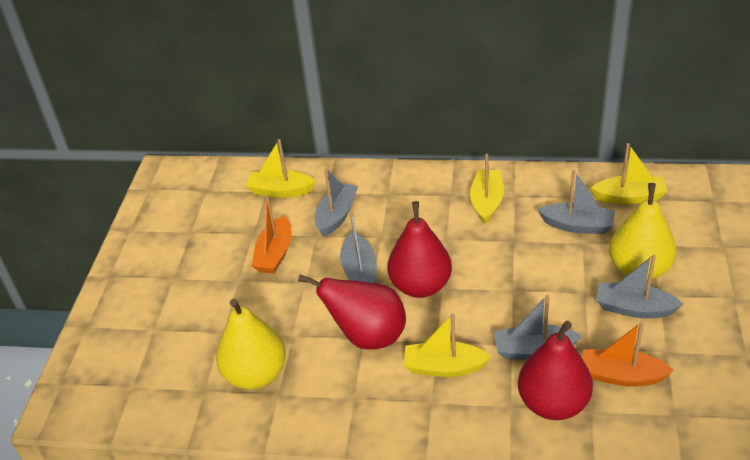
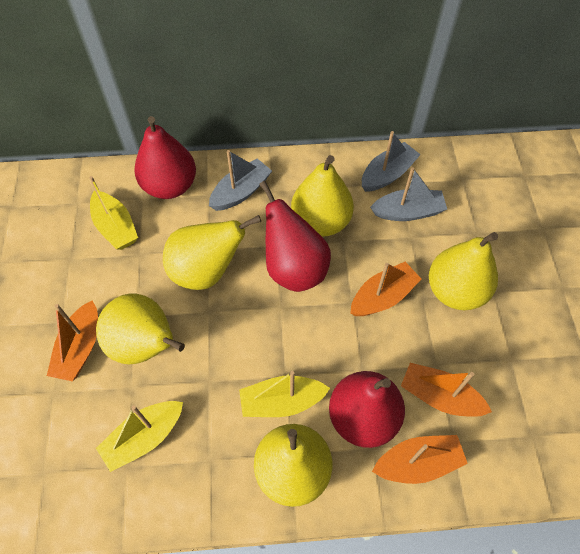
grey boat: [315,168,358,237] [340,211,376,283] [494,294,582,360] [538,170,615,234] [596,254,683,318] = 5 -> [209,150,272,211] [362,131,421,192] [370,167,447,221] = 3
orange boat: [252,195,292,274] [582,322,674,387] = 2 -> [47,301,98,381] [350,262,421,316] [372,435,468,484] [401,363,492,417] = 4
yellow boat: [246,139,316,198] [404,313,492,377] [470,154,504,224] [591,143,667,204] = 4 -> [89,176,138,250] [96,401,183,472] [239,371,330,417] = 3
yellow pear: [216,299,286,390] [609,183,677,281] = 2 -> [96,294,185,364] [163,215,261,290] [254,424,332,507] [291,155,354,237] [429,232,498,310] = 5

